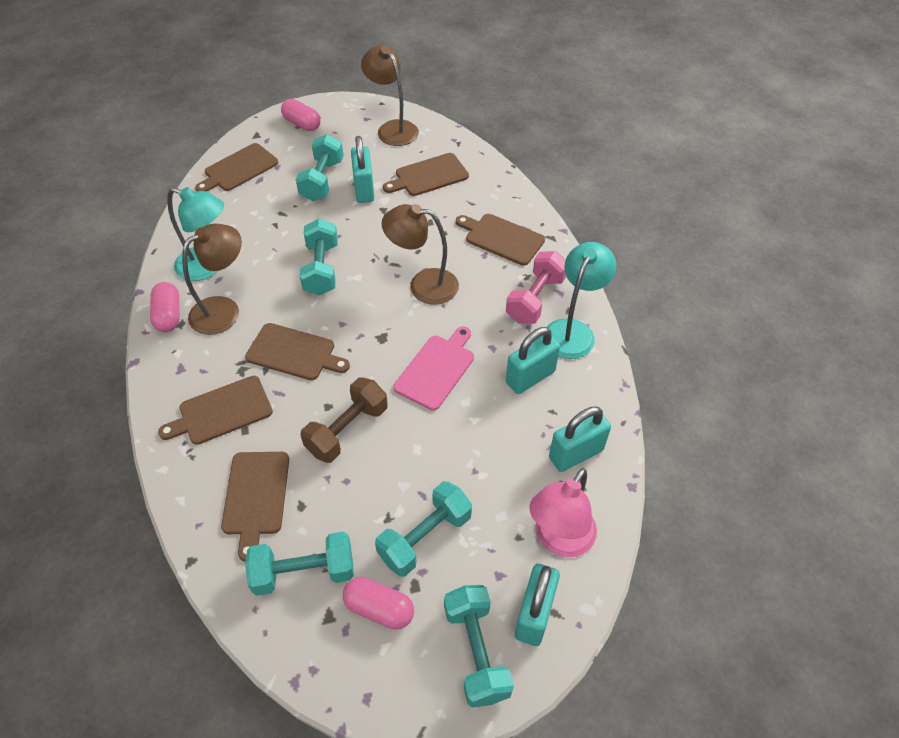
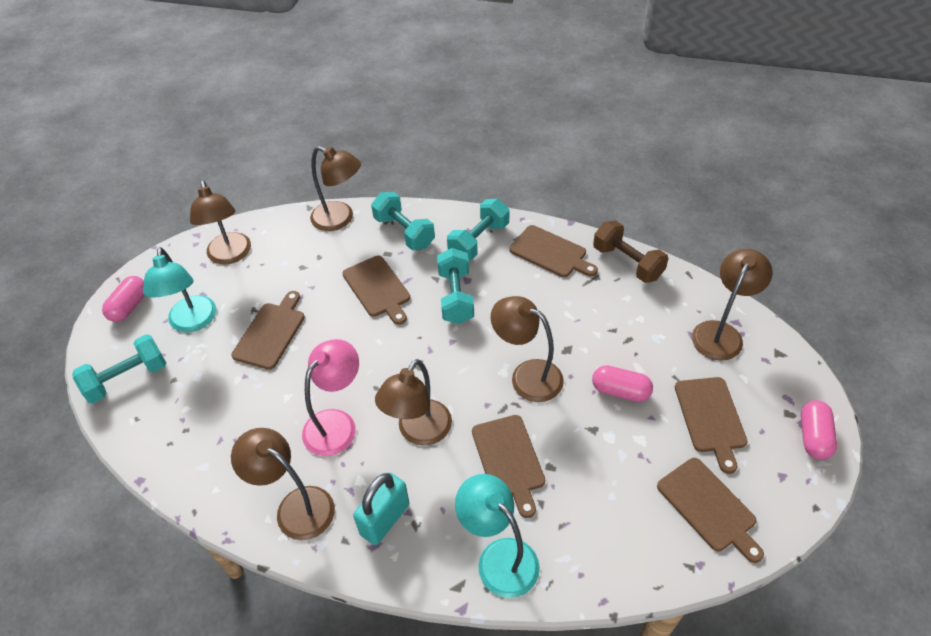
brown lamp: [182,224,242,335] [361,45,419,146] [382,204,459,305] = 3 -> [190,180,251,264] [231,428,335,540] [310,146,361,231] [375,359,452,446] [491,296,564,402] [692,249,773,361] = 6
pink cutting board: [393,326,474,411] = 1 -> none = 0
pink dumbbell: [506,251,566,324] = 1 -> none = 0
turquoise dumbbell: [245,532,354,596] [296,134,344,201] [300,219,338,295] [375,481,472,577] [444,585,514,708] = 5 -> [72,334,166,403] [371,192,435,250] [437,248,474,324] [447,199,510,261] = 4
turquoise padlock: [351,136,375,203] [506,327,560,394] [515,564,560,646] [549,407,611,472] = 4 -> [353,473,409,545] = 1

